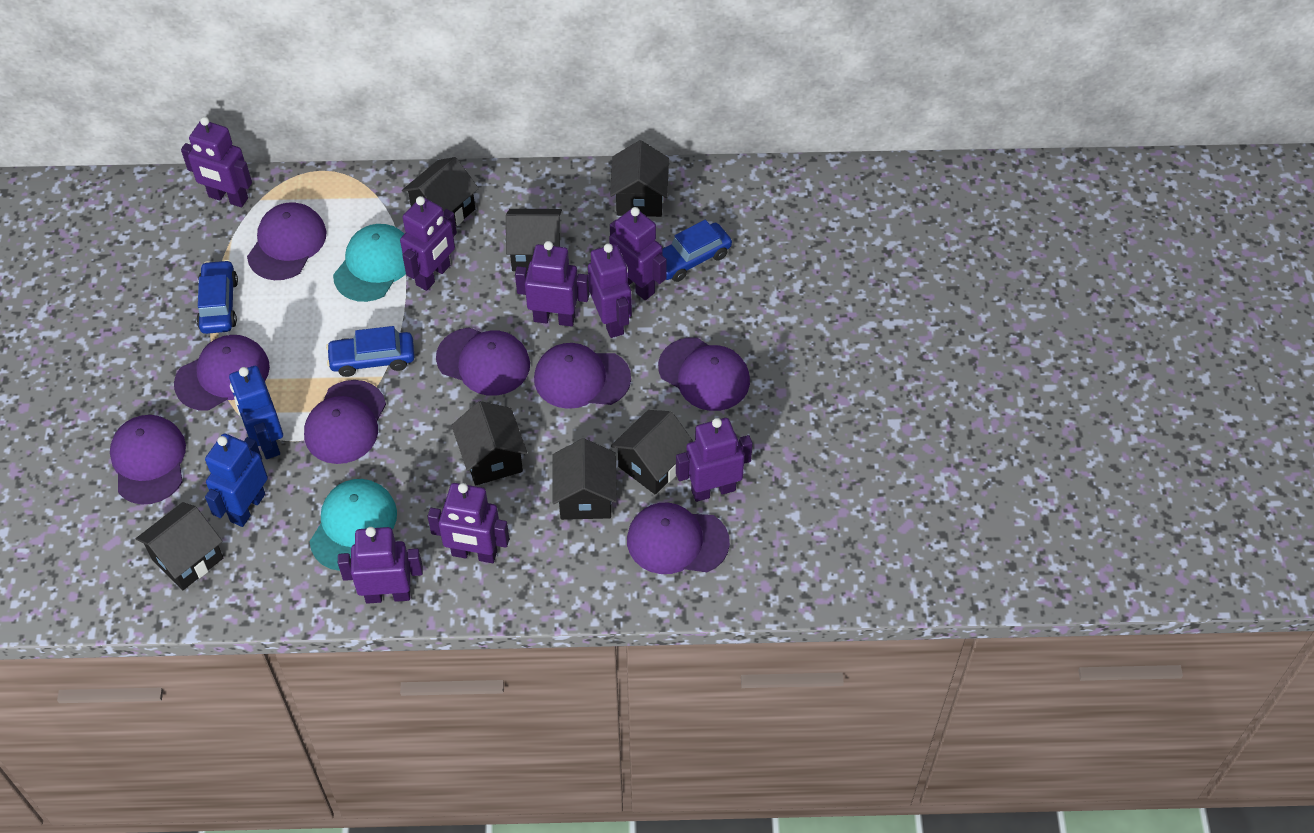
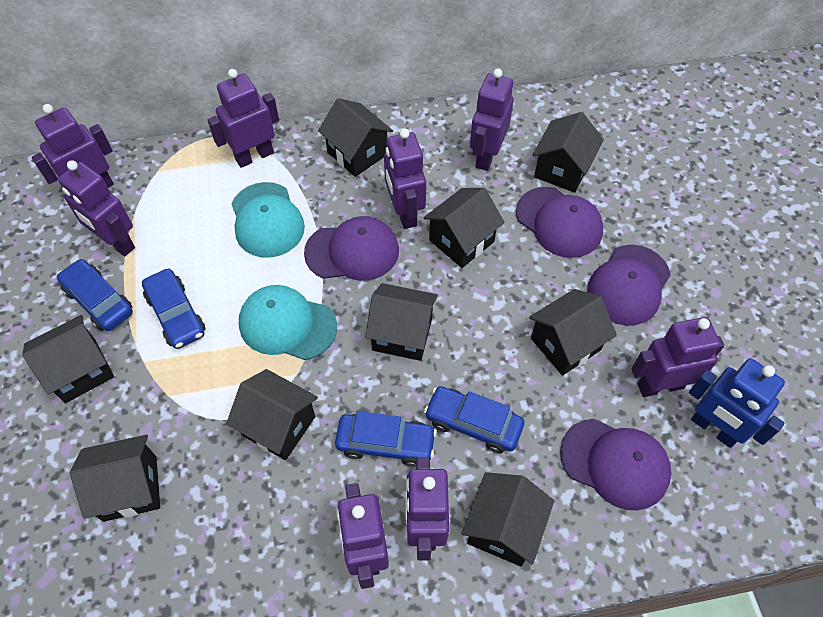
black house: [136,502,223,590] [402,157,479,226] [451,401,527,486] [506,209,562,271] [552,438,617,520] [610,140,669,217] [611,410,693,495] = 7 -> [22,315,114,403] [70,435,160,522] [226,369,318,460] [318,98,393,177] [365,283,438,361] [424,188,505,268] [461,472,554,566] [529,289,617,376] [532,112,604,193] = 9
blue car: [196,260,238,334] [326,326,415,377] [662,220,732,282] = 3 -> [57,259,133,331] [142,269,205,349] [335,411,437,467] [424,386,524,453] = 4
blue robot: [205,433,268,527] [229,366,283,459] = 2 -> [689,358,785,448] = 1
purple cap: [110,415,186,504] [174,335,270,411] [247,202,327,280] [304,380,386,464] [436,327,530,396] [534,343,631,409] [627,503,730,574] [658,337,750,411] = 8 -> [304,216,399,281] [516,187,603,258] [560,418,672,510] [587,245,671,326] = 4

